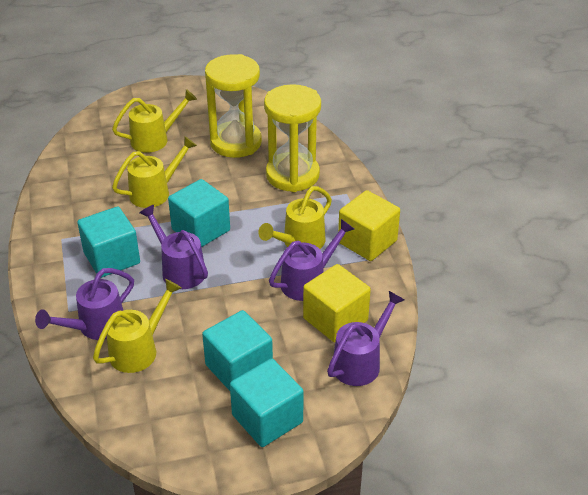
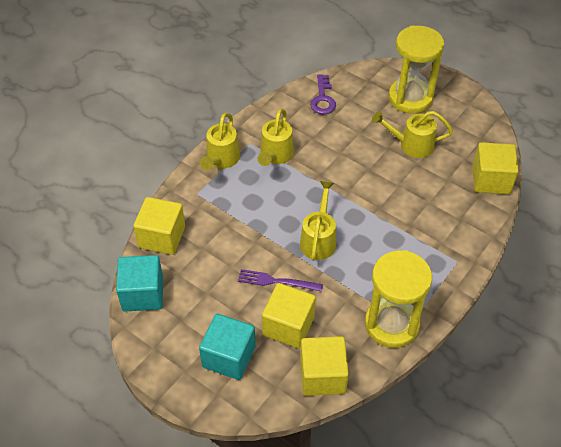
purple fork: none = 0 -> [238,269,323,292] = 1
purple key: none = 0 -> [310,74,336,114] = 1
purple watering can: [35,268,134,340] [139,205,208,289] [269,219,354,301] [327,291,405,386] = 4 -> none = 0
turquoise cube: [77,206,140,278] [168,179,230,247] [202,310,273,391] [230,358,304,447] = 4 -> [116,255,163,311] [199,314,256,380] = 2
yellow cube: [303,264,371,343] [338,190,400,261] = 2 -> [133,197,185,255] [262,283,316,348] [300,336,349,396] [472,142,519,194] = 4

